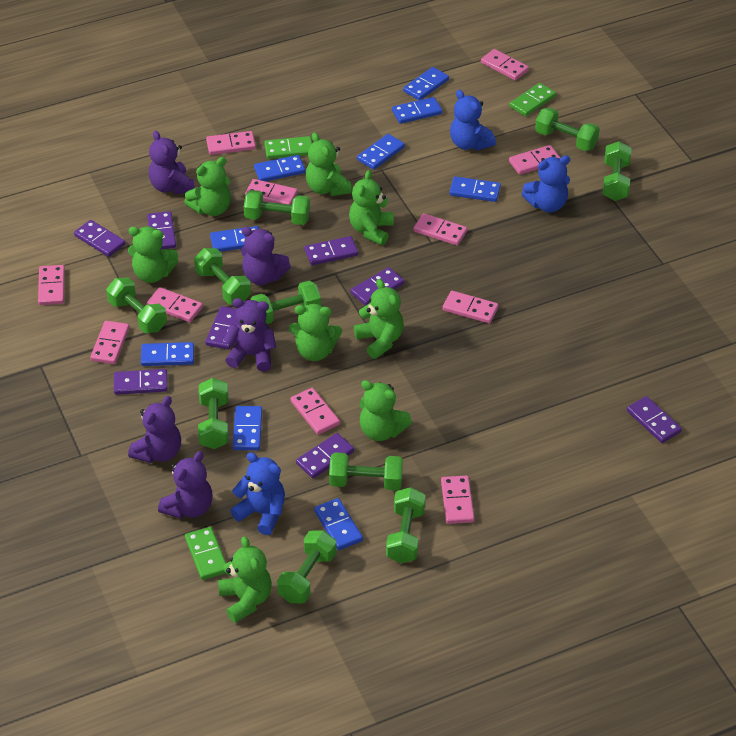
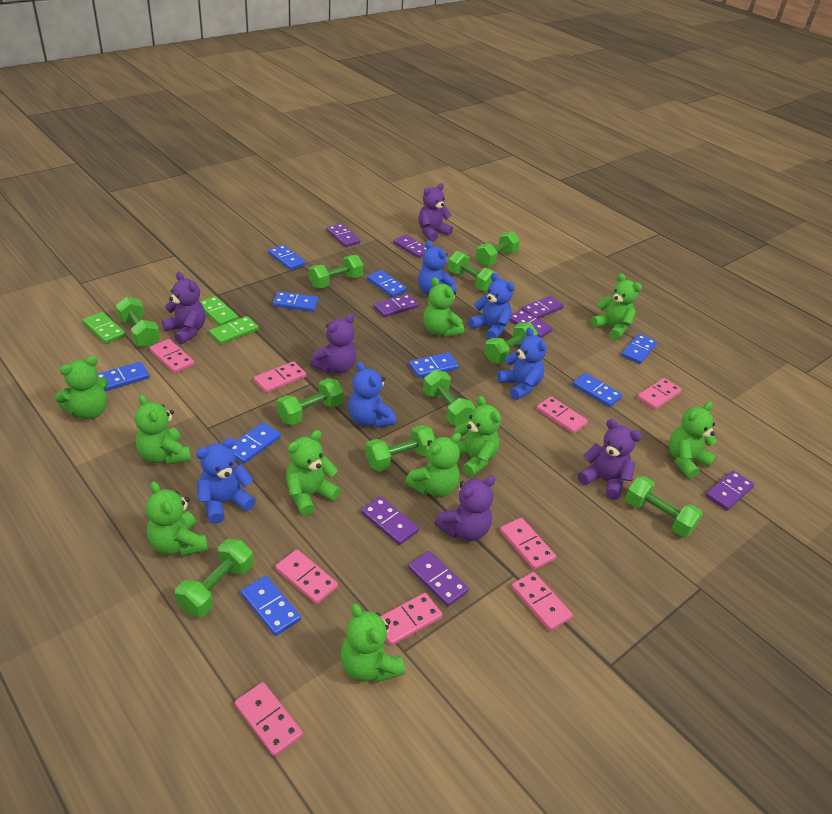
blue teddy bear: [230,452,285,535] [450,90,496,151] [522,155,570,212] = 3 -> [196,438,256,524] [348,361,396,428] [418,241,456,295] [468,273,515,340] [497,327,547,400] = 5
green teddy bear: [128,227,178,283] [184,157,231,216] [218,536,272,623] [289,304,342,361] [306,132,352,196] [349,170,394,245] [354,279,404,359] [359,380,412,441] = 8 -> [55,356,108,419] [135,394,191,465] [146,481,208,556] [286,430,341,516] [340,603,405,682] [405,433,461,497] [423,277,464,337] [455,396,501,477] [591,273,642,340] [669,402,716,479] = 10
pink domino: [38,265,65,305] [90,321,129,364] [147,287,203,322] [206,131,256,155] [245,179,298,205] [291,388,340,435] [413,213,467,246] [441,475,474,524] [443,291,498,324] [481,49,529,81] [509,145,561,175] = 11 -> [150,339,194,373] [235,682,303,757] [254,361,306,393] [275,550,338,604] [380,593,442,646] [500,518,556,570] [511,572,573,631] [536,397,588,434] [637,378,682,410] = 9

